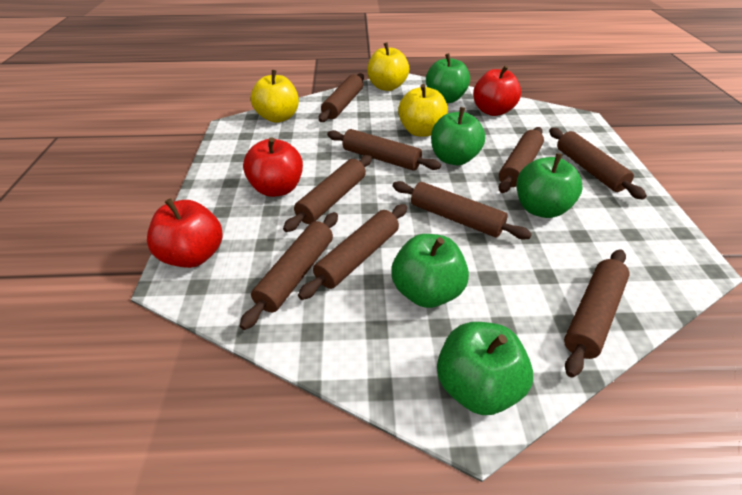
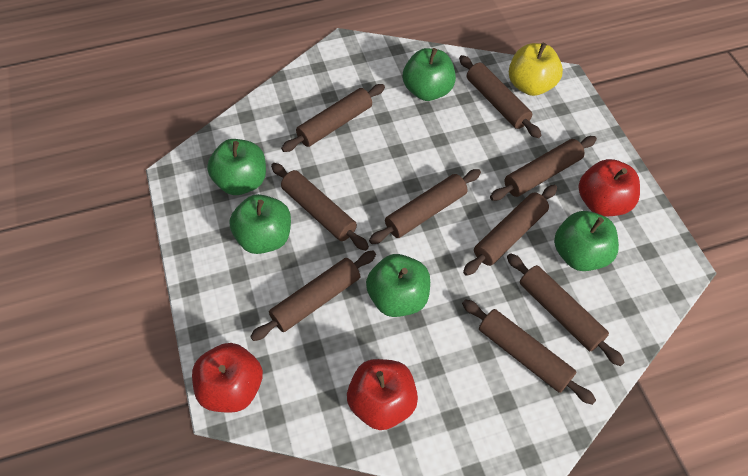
yellow apple: [251,70,299,123] [367,42,409,91] [398,84,448,137] = 3 -> [509,42,563,96] = 1

